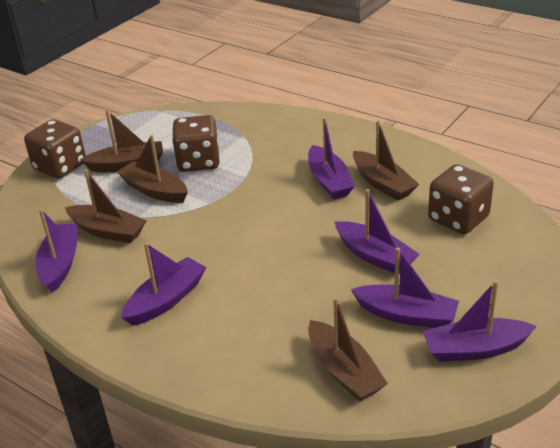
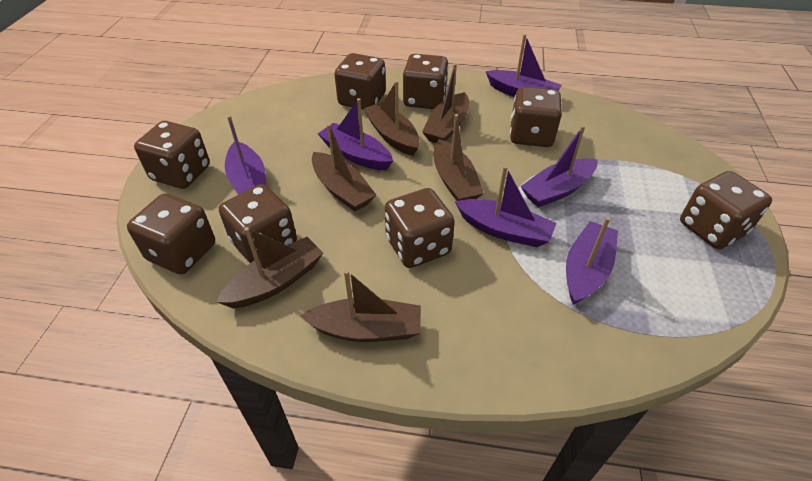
brown boat: [65,169,147,243] [80,110,163,172] [117,135,188,203] [308,297,388,401] [353,120,419,201] = 5 -> [217,227,323,308] [300,270,421,342] [312,124,376,212] [363,81,420,156] [422,63,469,143] [434,114,484,201] = 6
brown dice: [24,119,86,179] [172,115,220,172] [428,164,494,234] = 3 -> [127,193,215,275] [134,121,210,189] [219,184,297,263] [334,53,386,110] [385,188,455,268] [403,54,449,109] [510,87,562,147] [680,171,772,249] = 8

